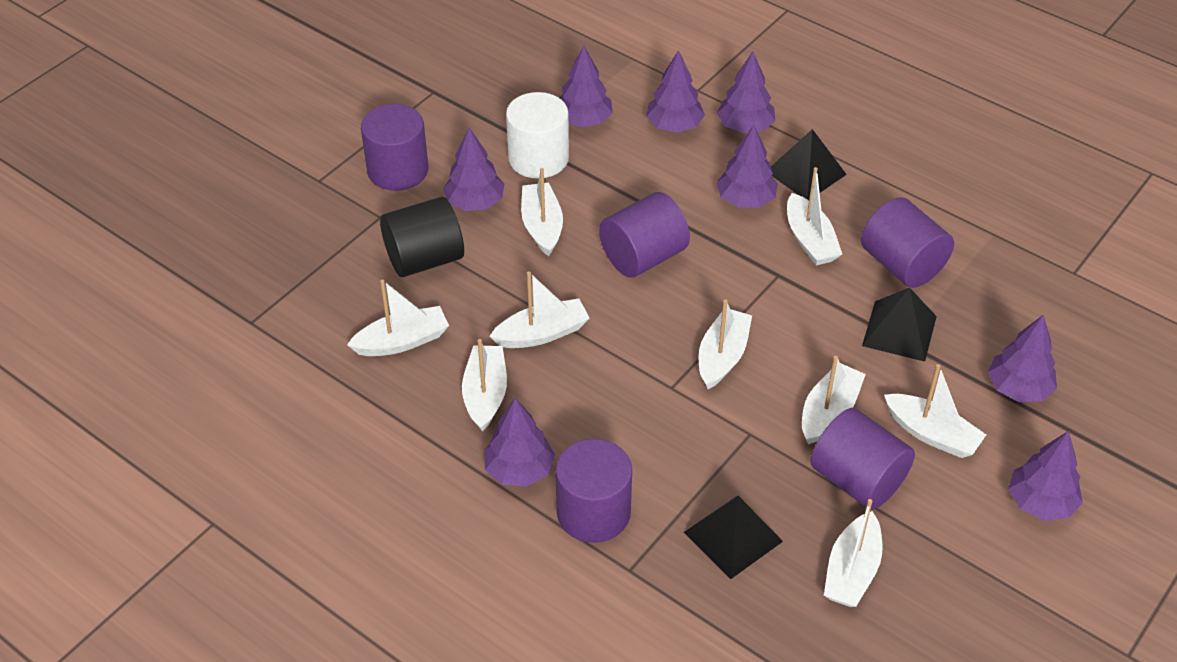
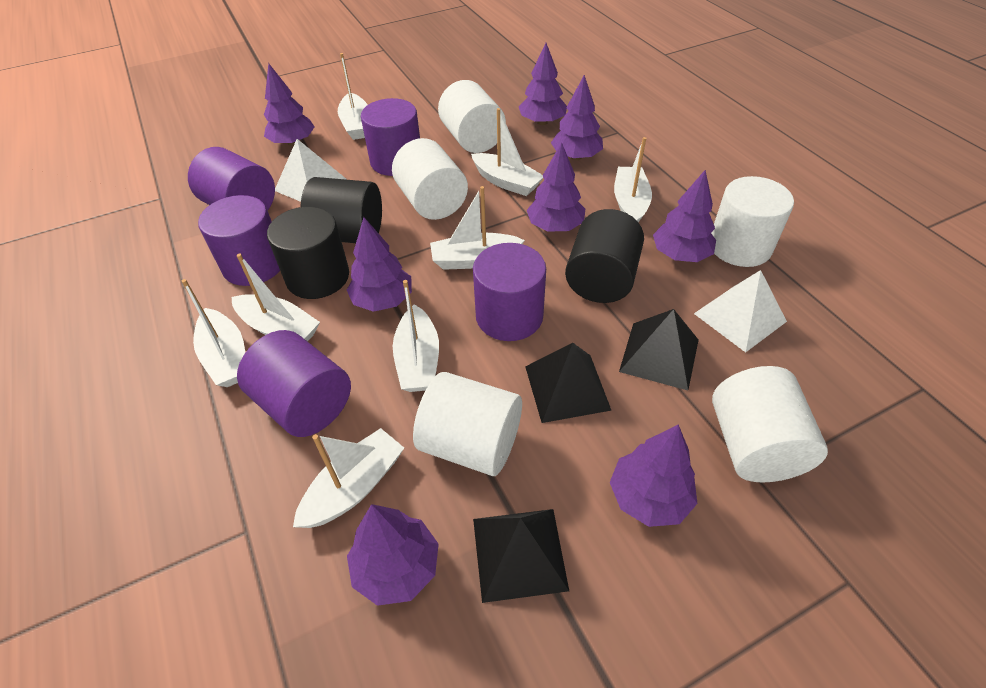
black cylinder: [380,197,464,277] = 1 -> [267,207,349,299] [301,177,382,243] [565,209,644,303] = 3
white boat: [347,280,449,356] [462,339,507,432] [489,272,590,348] [521,168,563,256] [699,299,752,389] [787,167,842,265] [802,356,866,445] [824,499,882,607] [884,364,986,458] = 9 -> [181,279,245,387] [232,254,320,342] [293,428,404,528] [338,53,368,140] [393,280,439,392] [430,186,525,270] [471,108,543,196] [614,137,652,222] = 8
white cylinder: [506,92,569,179] = 1 -> [392,138,468,220] [413,372,522,476] [438,80,506,153] [711,176,794,267] [712,366,828,482] = 5
white pyramid: none = 0 -> [275,139,347,202] [694,270,787,353] = 2

